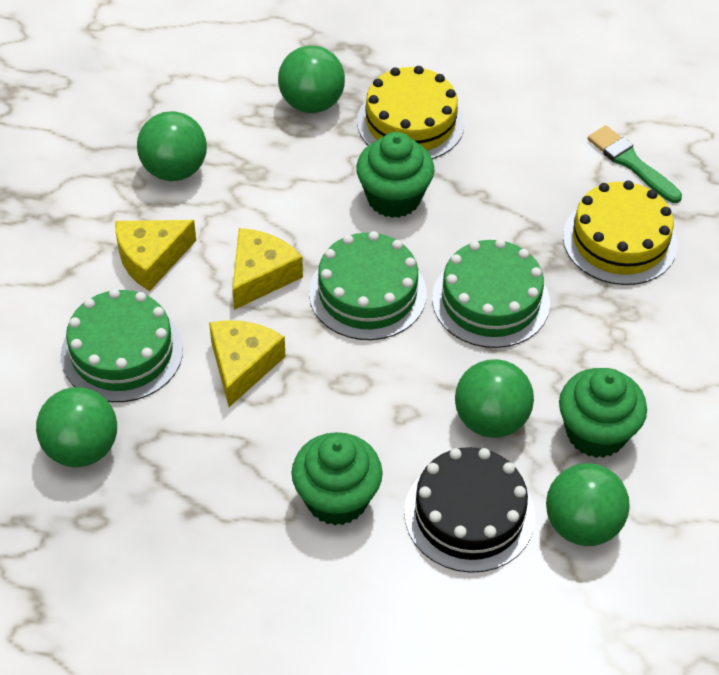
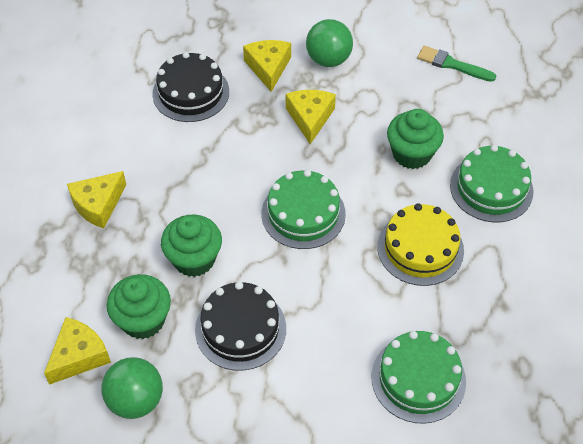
black cake: [404,447,535,573] = 1 -> [152,52,229,122] [195,282,286,371] = 2
green ball: [36,387,117,467] [137,111,207,181] [278,45,345,113] [455,359,534,438] [546,463,630,546] = 5 -> [101,357,163,419] [306,19,353,67] = 2
yellow cake: [357,66,465,159] [563,181,678,285] = 2 -> [377,203,464,286] = 1
yellow cheese: [115,220,196,291] [209,320,285,407] [232,228,303,310] = 3 -> [44,317,111,385] [67,171,126,228] [243,40,291,92] [286,90,336,144] = 4

